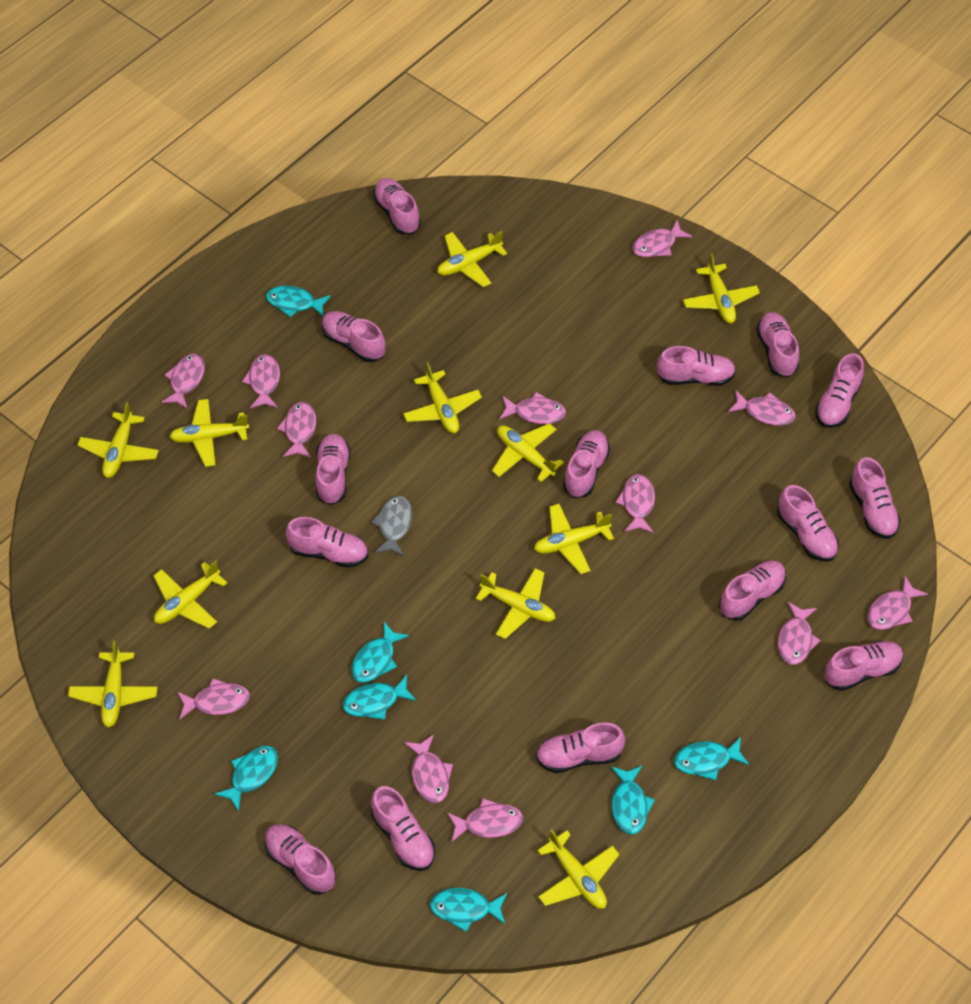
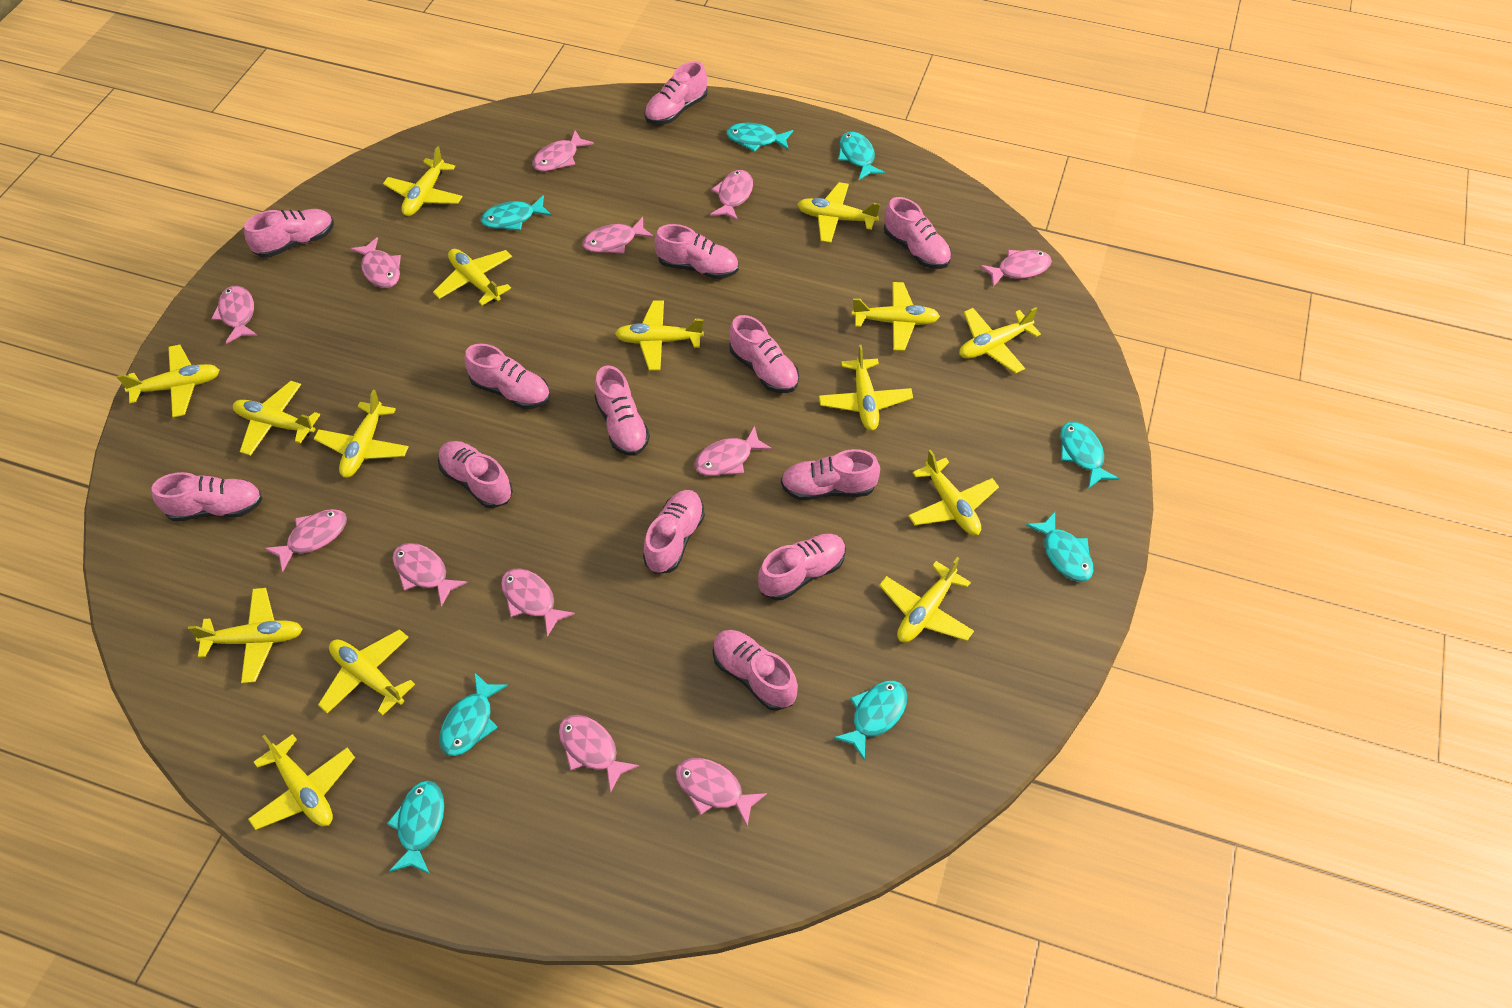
grey fish: [371,496,412,556] = 1 -> none = 0
pink shoe: [264,824,336,895] [286,517,368,568] [315,434,350,505] [322,311,386,362] [371,786,435,871] [373,178,421,234] [536,722,625,773] [563,430,610,498] [657,346,736,386] [719,560,786,621] [756,312,799,378] [777,485,839,562] [815,353,864,428] [824,641,904,691] [849,457,901,539] = 15 -> [151,472,262,521] [244,209,334,258] [438,441,513,508] [464,344,550,409] [594,365,650,456] [643,490,705,574] [645,61,708,125] [654,224,738,279] [713,630,798,711] [729,315,799,393] [758,534,846,600] [781,449,880,500] [884,197,951,269] = 13
turquoise fish: [215,746,278,812] [266,285,331,318] [343,675,416,720] [351,622,409,683] [430,888,507,932] [611,766,655,835] [674,737,749,780] = 7 -> [387,781,444,874] [439,672,508,756] [481,195,552,230] [726,123,793,152] [833,681,907,761] [838,131,885,180] [1026,512,1094,582] [1060,422,1119,489] = 8
yellow plane: [68,641,157,728] [77,402,159,478] [153,561,227,629] [169,399,249,467] [403,362,482,433] [437,231,507,287] [476,568,556,639] [492,423,564,482] [534,504,614,574] [537,829,619,909] [683,254,760,323] = 11 -> [117,345,220,417] [188,588,303,684] [233,381,320,456] [248,734,355,830] [314,390,409,478] [318,629,415,715] [383,146,463,216] [433,249,512,305] [615,300,704,370] [797,182,880,243] [819,345,913,431] [852,282,940,351] [879,557,974,643] [908,450,999,535] [959,307,1041,374] = 15

